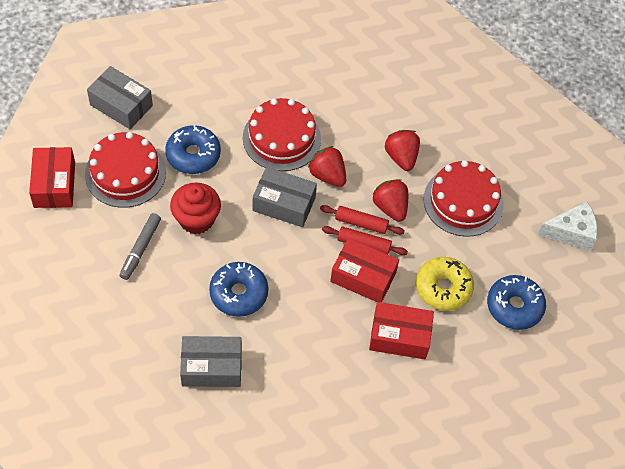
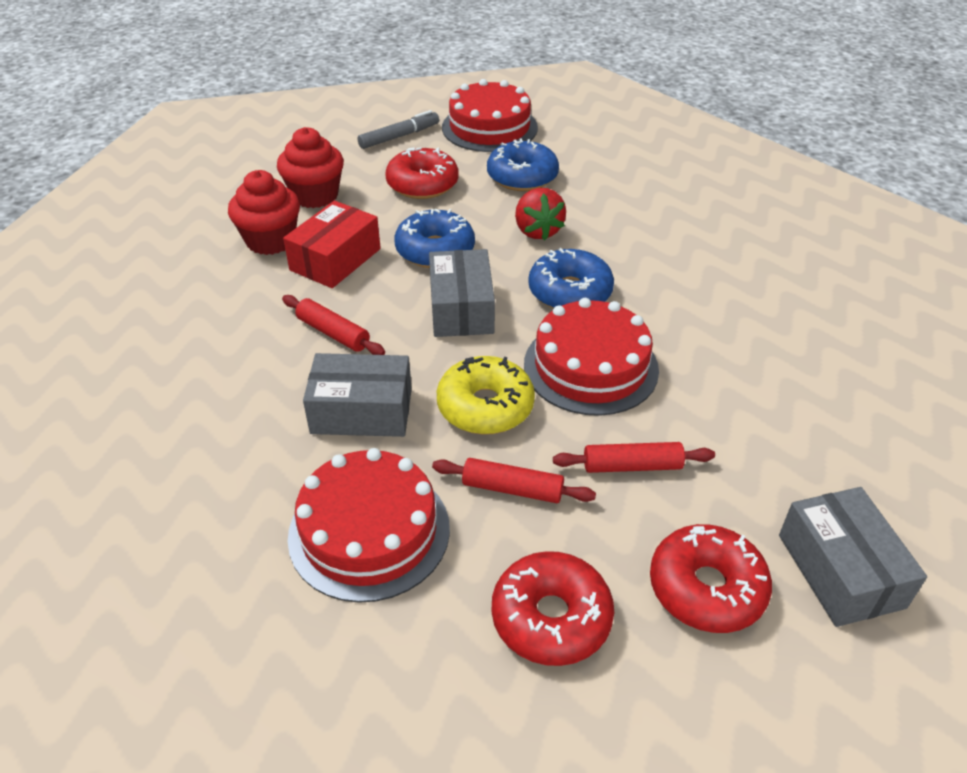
red box: [29,147,75,208] [330,238,399,302] [369,302,434,359] = 3 -> [283,201,381,288] = 1
red cupcake: [170,182,221,234] = 1 -> [228,170,300,255] [277,127,344,208] = 2
red donut: none = 0 -> [385,147,459,199] [492,551,614,666] [650,524,772,633] = 3
red rolling pin: [320,205,405,235] [322,226,408,255] = 2 -> [282,295,385,355] [432,458,596,503] [553,442,715,473] = 3
red strawberry: [308,146,346,187] [372,179,408,222] [385,130,420,171] = 3 -> [515,188,566,240] = 1
white cheese: [538,201,598,251] = 1 -> none = 0

